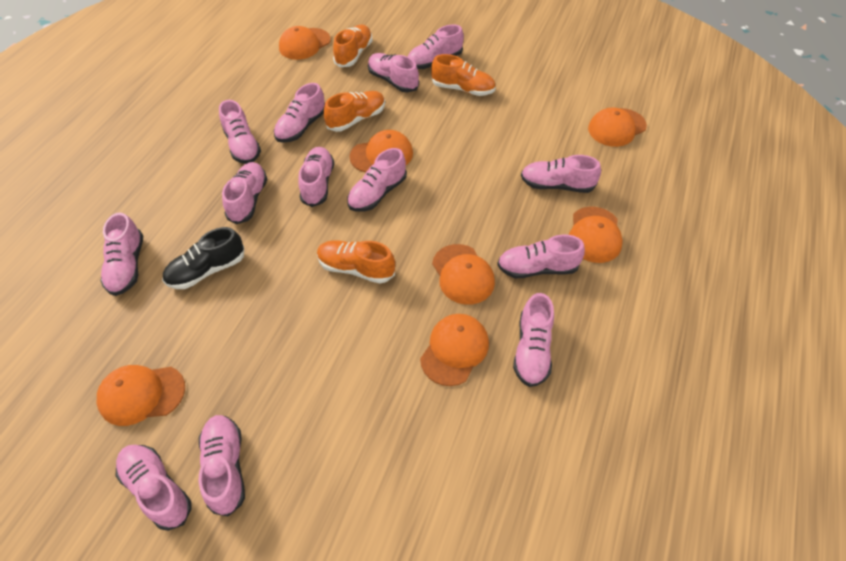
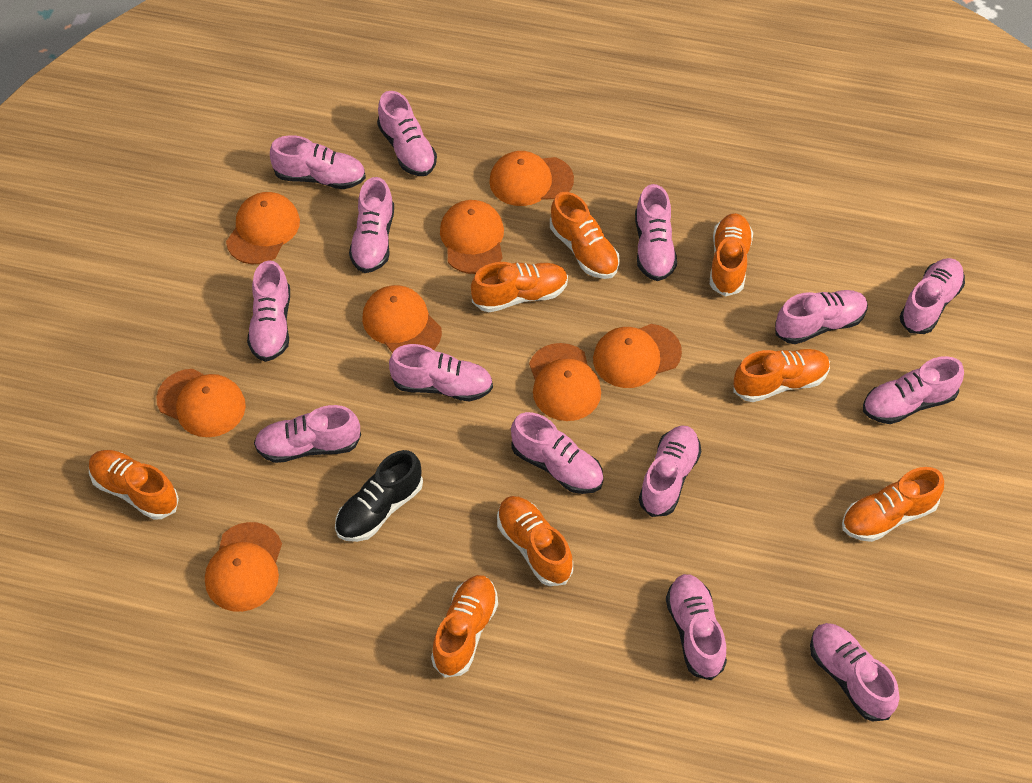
orange cap: [97,365,185,426] [279,26,331,60] [350,130,413,172] [420,314,489,386] [432,244,495,305] [569,207,623,263] [588,107,647,147] = 7 -> [156,369,246,437] [205,522,282,612] [226,192,300,264] [362,285,442,353] [440,200,504,274] [489,151,574,206] [529,343,601,421] [593,324,682,388] = 8
orange shoe: [317,240,395,284] [324,91,385,132] [333,25,372,67] [431,54,496,96] = 4 -> [89,450,179,520] [431,575,498,678] [471,262,568,312] [497,496,573,586] [550,192,620,279] [710,213,753,297] [733,349,830,402] [842,467,944,542] = 8
pink shoe: [100,213,143,296] [116,445,192,531] [199,415,245,516] [219,100,261,164] [222,162,267,224] [274,83,325,143] [298,147,334,207] [347,148,407,212] [368,53,419,93] [408,24,464,69] [497,235,585,278] [513,293,554,387] [521,155,601,193] = 13 -> [247,260,290,362] [254,405,361,463] [270,135,366,189] [349,177,394,273] [377,91,437,176] [389,344,493,402] [511,412,604,494] [635,184,677,281] [639,425,701,517] [666,574,727,680] [775,290,868,344] [810,623,900,722] [863,356,964,424] [900,258,965,334] = 14

